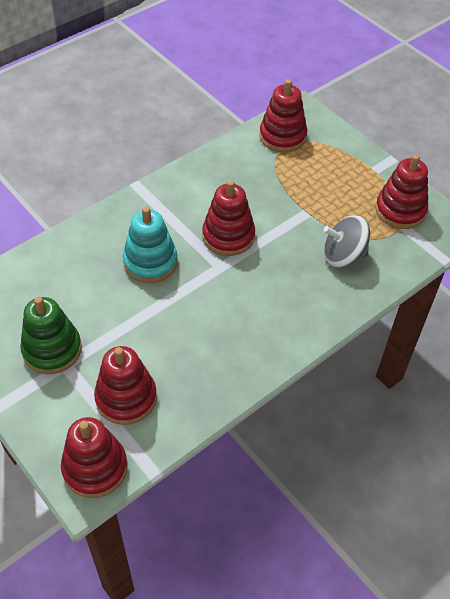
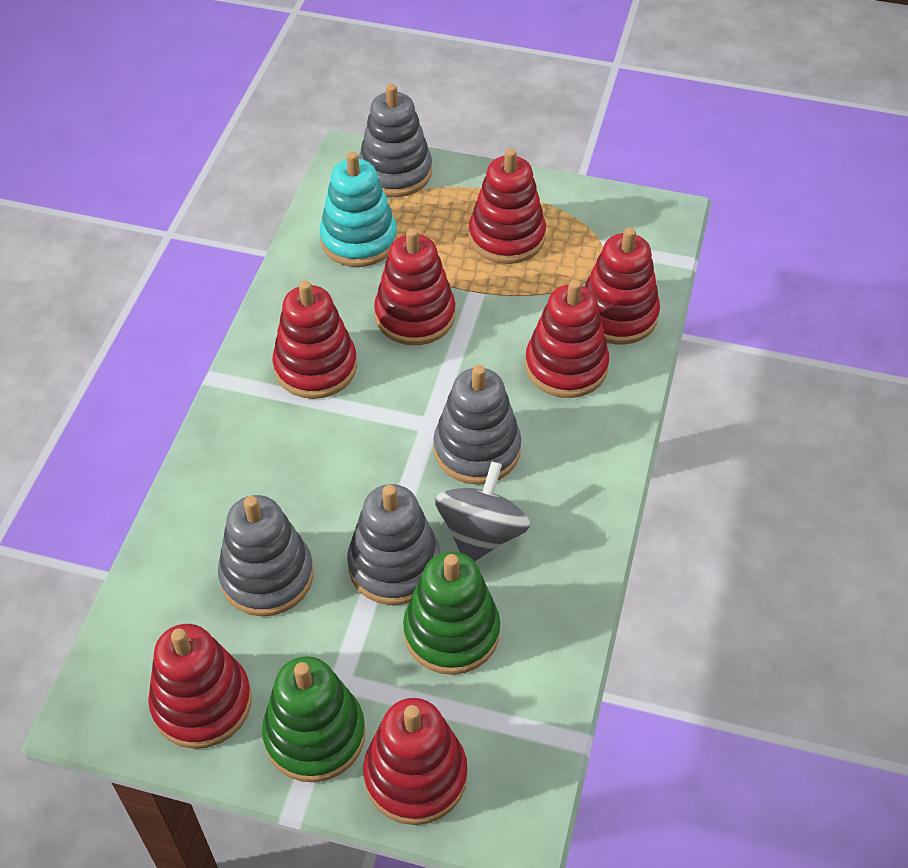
green stacking toy: [20,297,82,374] = 1 -> [262,656,366,782] [403,551,500,675] = 2
grey stacking toy: none = 0 -> [218,495,313,616] [347,484,441,605] [359,84,432,197] [433,365,521,485] = 4
red stacking toy: [61,417,127,498] [94,346,157,425] [202,180,255,256] [259,79,307,152] [375,154,428,229] = 5 -> [148,624,252,749] [273,280,357,399] [363,698,468,825] [374,228,455,345] [469,148,546,264] [525,280,609,398] [584,227,660,345] = 7

